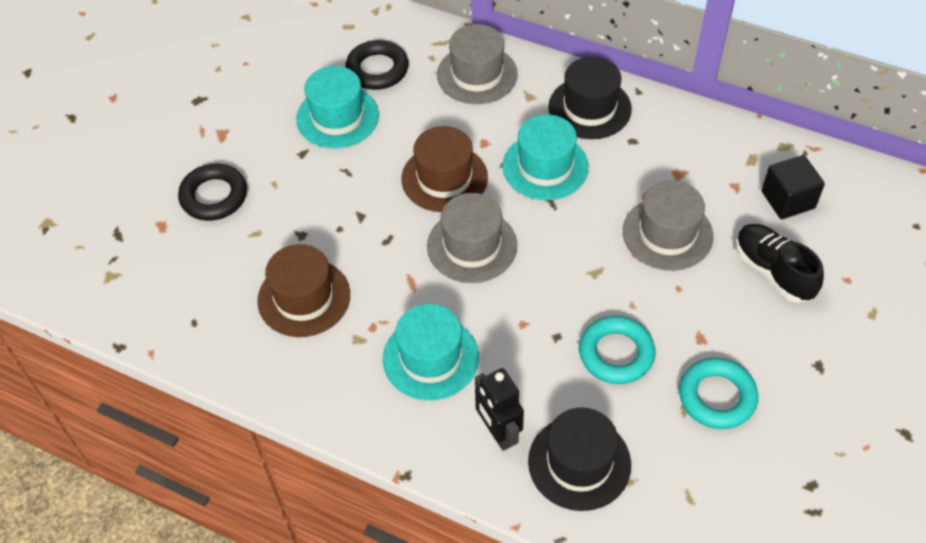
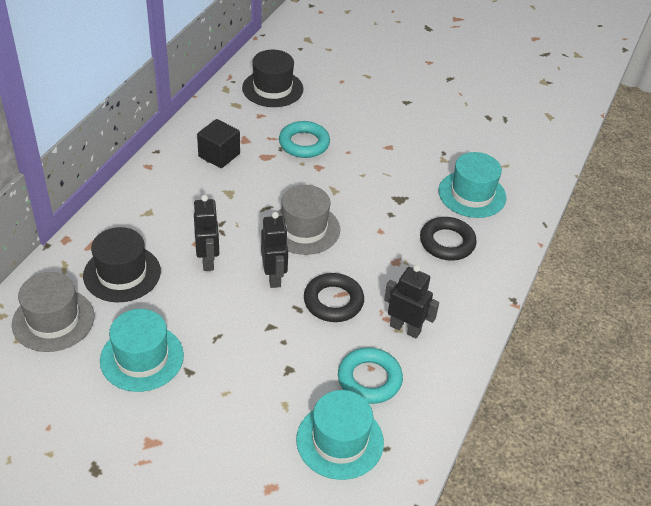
black robot: [475,368,524,451] = 1 -> [194,195,219,271] [261,212,288,288] [384,265,439,338] = 3
black shoe: [735,224,824,303] = 1 -> none = 0
brown hat: [257,244,350,337] [401,126,488,212] = 2 -> none = 0
grey hat: [427,193,517,283] [437,24,518,104] [623,181,713,271] = 3 -> [12,272,94,352] [277,185,340,255] = 2

